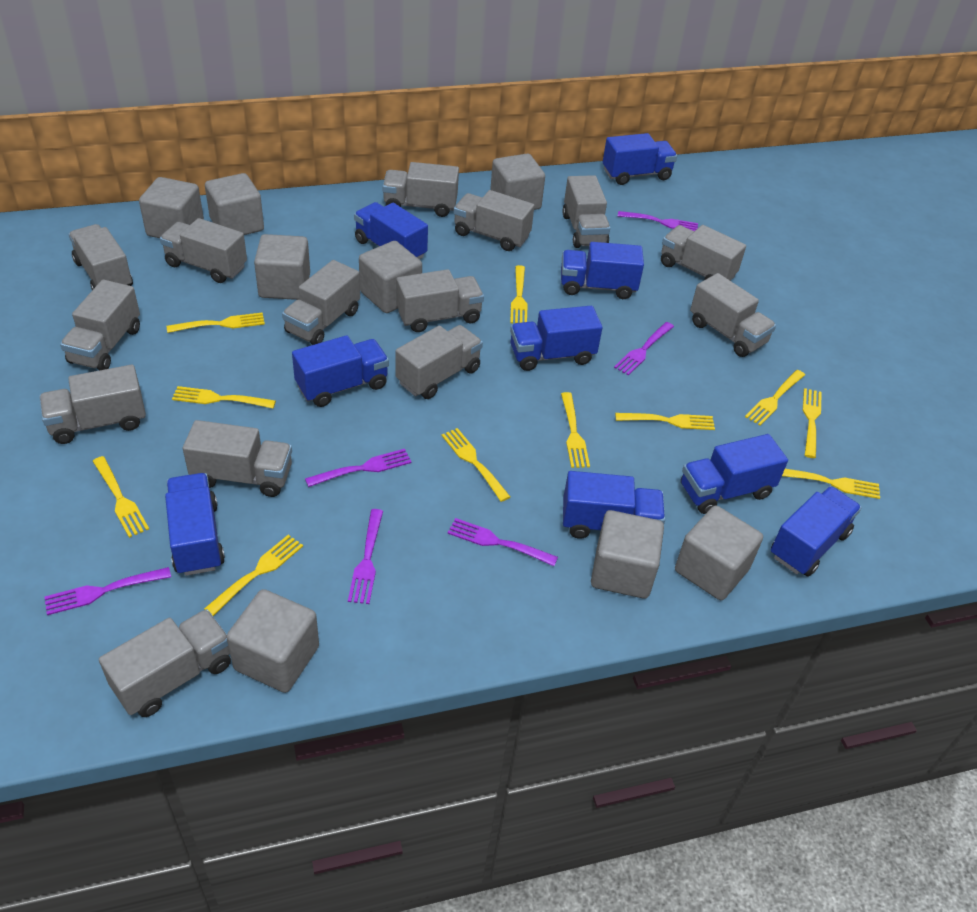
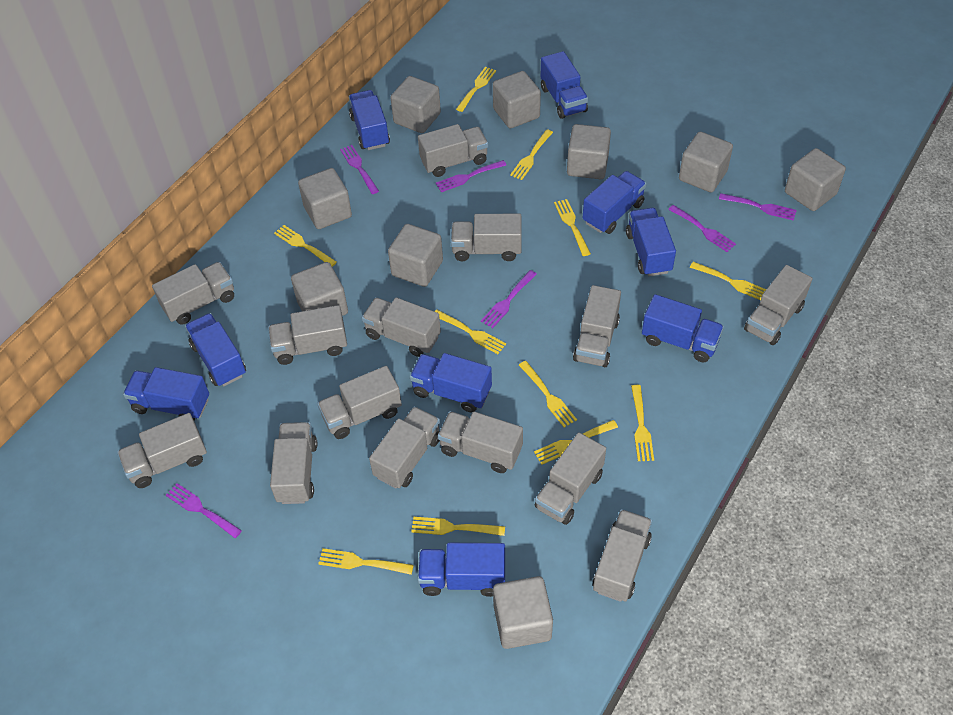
grey cube: [139,177,204,238] [205,173,264,235] [227,589,319,693] [254,234,310,300] [359,241,422,313] [490,154,545,210] [591,510,664,598] [675,506,763,600] = 8 -> [291,262,348,316] [298,168,352,229] [388,224,443,287] [390,76,441,133] [493,71,541,128] [493,576,553,649] [567,124,611,179] [679,132,733,192] [785,148,846,211] = 9

